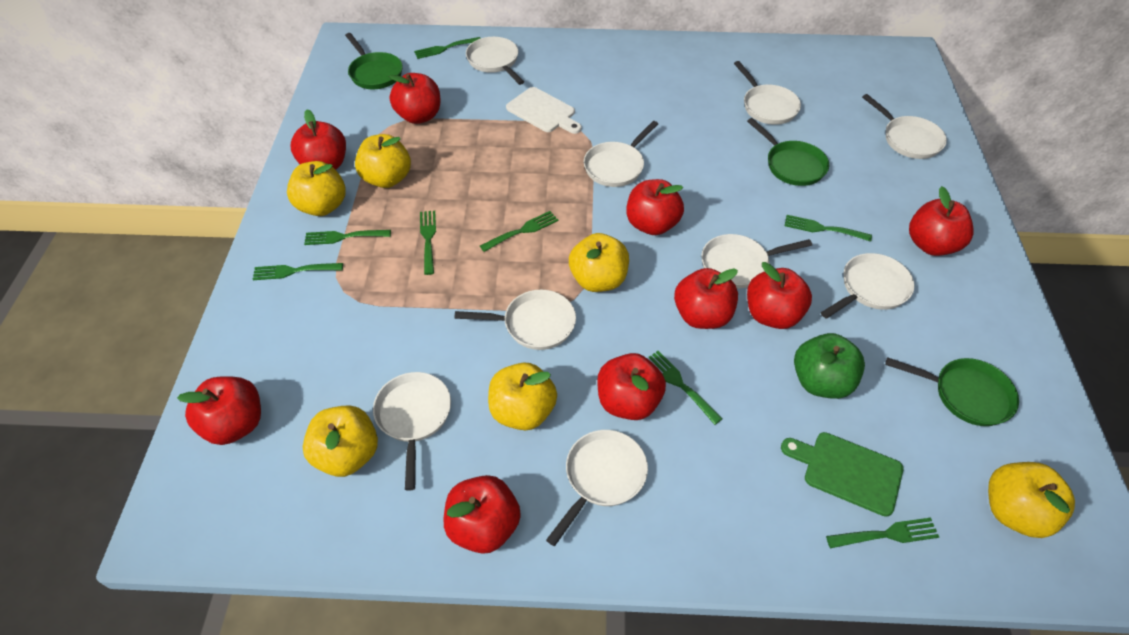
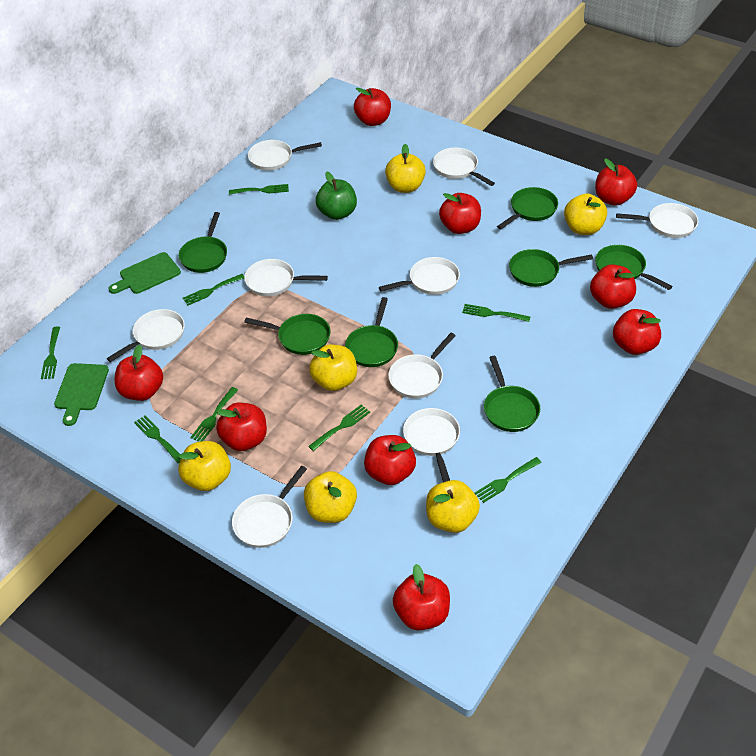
green cutting board: [781,432,904,517] = 1 -> [54,363,109,426] [108,252,181,294] = 2
green pan: [345,33,403,89] [747,118,829,186] [885,357,1019,426] = 3 -> [179,212,227,273] [244,314,330,355] [345,297,398,367] [484,356,540,432] [497,187,558,229] [509,249,593,287] [595,245,672,290] = 7
white cutting board: [506,87,582,134] = 1 -> none = 0

